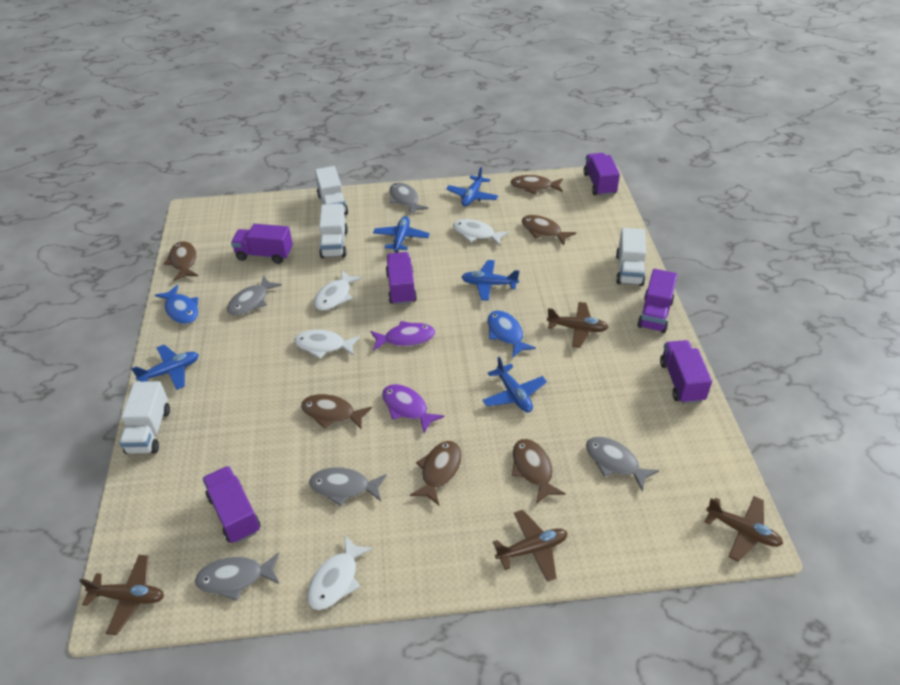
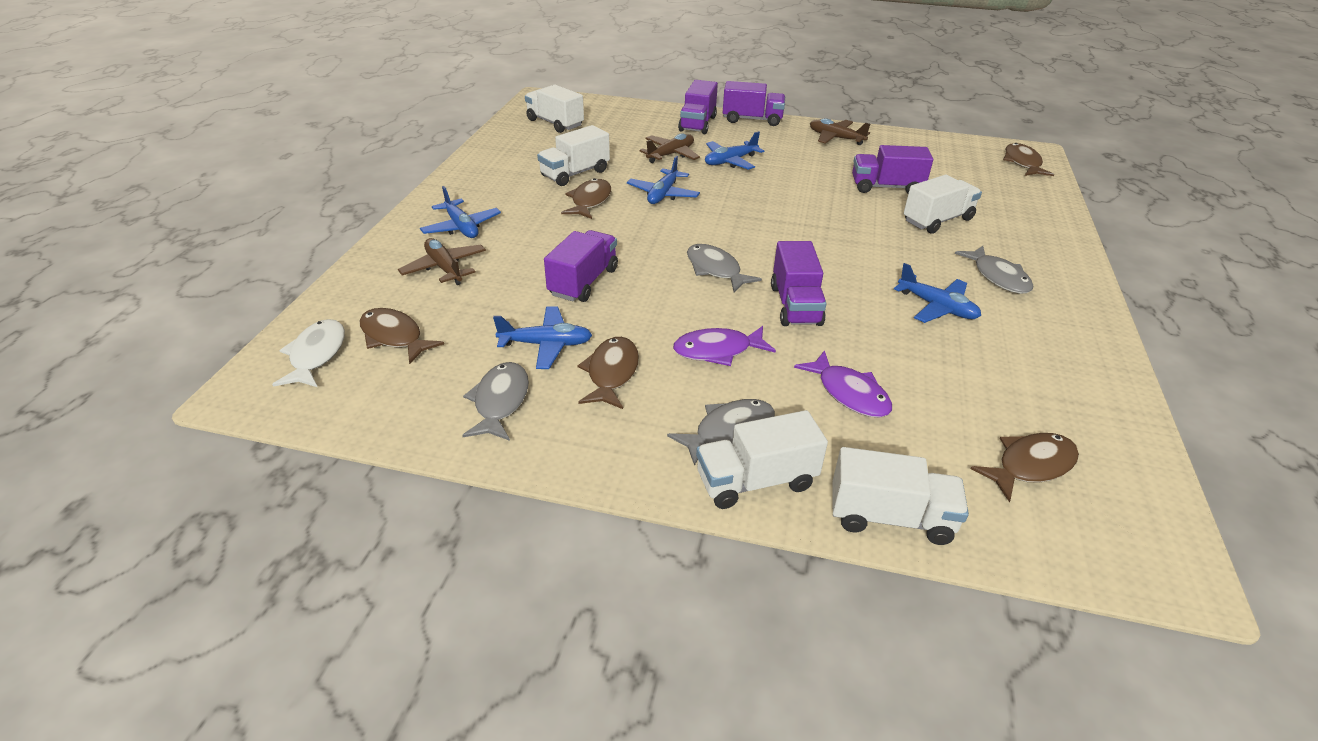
blue fish: [155,285,199,324] [487,311,536,358] = 2 -> none = 0
brown fish: [163,241,198,281] [301,394,372,429] [410,441,462,505] [511,175,563,195] [512,439,566,504] [522,215,576,245] = 6 -> [360,308,444,364] [561,178,611,219] [577,337,639,409] [970,433,1079,502] [1003,143,1054,176] = 5
brown plane: [79,555,164,635] [493,510,568,582] [547,302,608,348] [705,496,783,562] = 4 -> [398,238,486,285] [639,133,700,163] [810,118,870,145] = 3
grey fish: [195,553,279,601] [227,276,282,315] [309,467,387,506] [390,182,429,215] [586,437,659,491] = 5 -> [462,362,529,441] [667,399,775,466] [687,244,762,292] [955,246,1033,294] = 4
purple truck: [202,466,261,543] [231,224,293,264] [386,252,417,305] [583,153,620,196] [637,269,677,333] [660,340,712,404] = 6 -> [544,230,618,302] [678,80,718,134] [723,81,785,126] [771,241,827,326] [852,145,933,193] = 5
white fish: [294,330,360,359] [307,535,373,610] [314,271,362,311] [453,219,509,246] = 4 -> [272,319,345,387] = 1
white truck: [119,381,170,454] [315,166,348,215] [319,204,348,258] [616,228,646,286] = 4 -> [525,85,584,133] [537,125,610,186] [696,410,828,509] [833,447,969,545] [904,174,982,234] = 5

